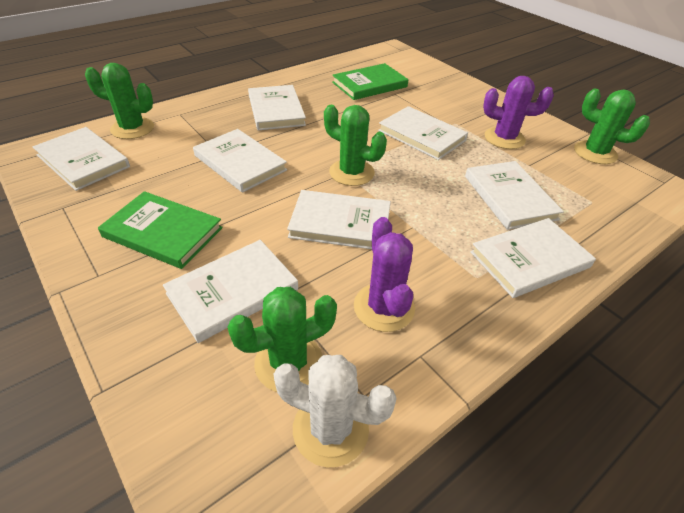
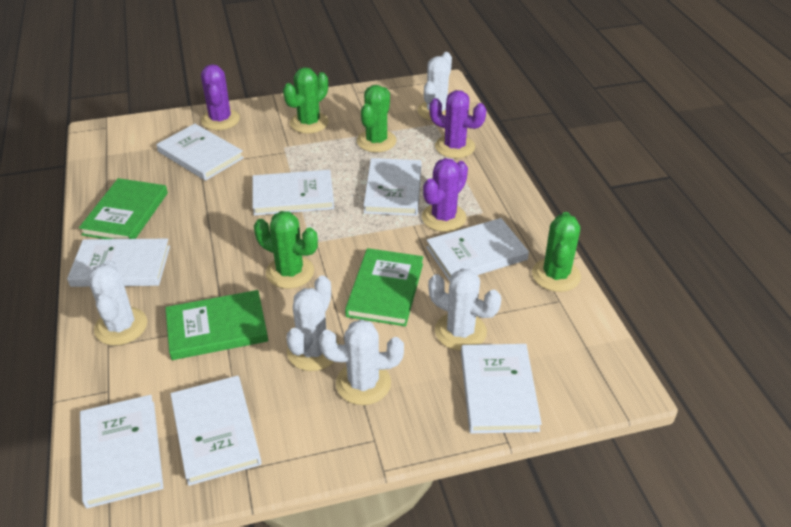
green book: [98,191,223,269] [332,63,409,100] = 2 -> [79,178,168,239] [165,290,268,360] [345,248,423,326] = 3
purple cactus: [354,217,415,332] [483,76,554,149] = 2 -> [201,64,240,130] [422,158,468,232] [429,90,486,158] = 3
white cactus: [273,355,397,467] = 1 -> [88,260,147,345] [286,275,339,371] [319,319,404,405] [418,52,452,121] [428,269,501,351] = 5

